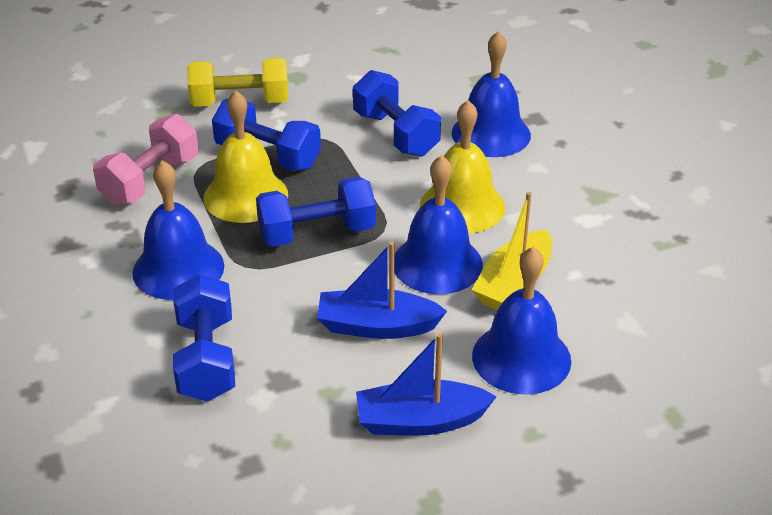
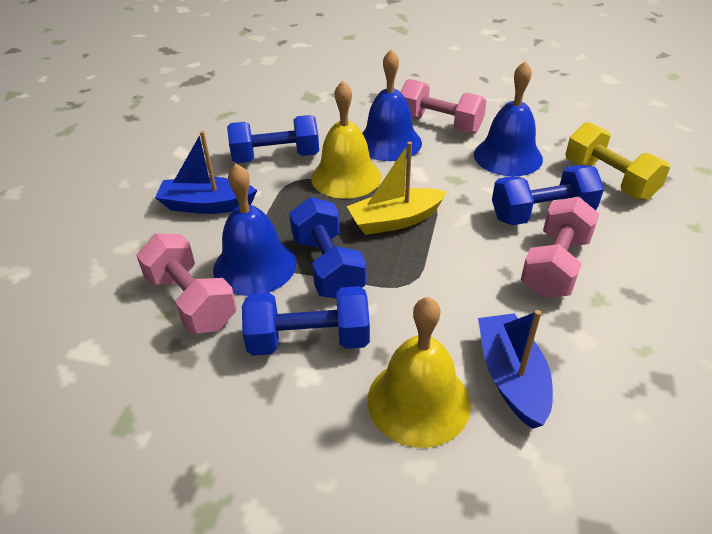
blue bell: [132,160,224,300] [395,155,483,294] [452,31,531,157] [472,247,571,395] = 4 -> [213,164,296,296] [362,49,422,161] [474,61,543,176] = 3
pink dumbbell: [93,114,198,206] = 1 -> [136,234,237,334] [400,79,486,134] [521,197,599,298] = 3

